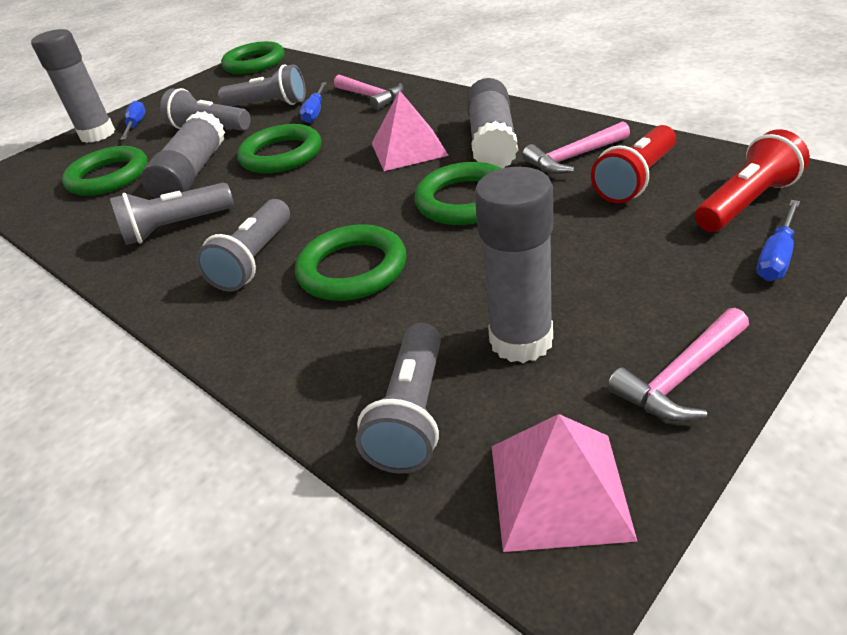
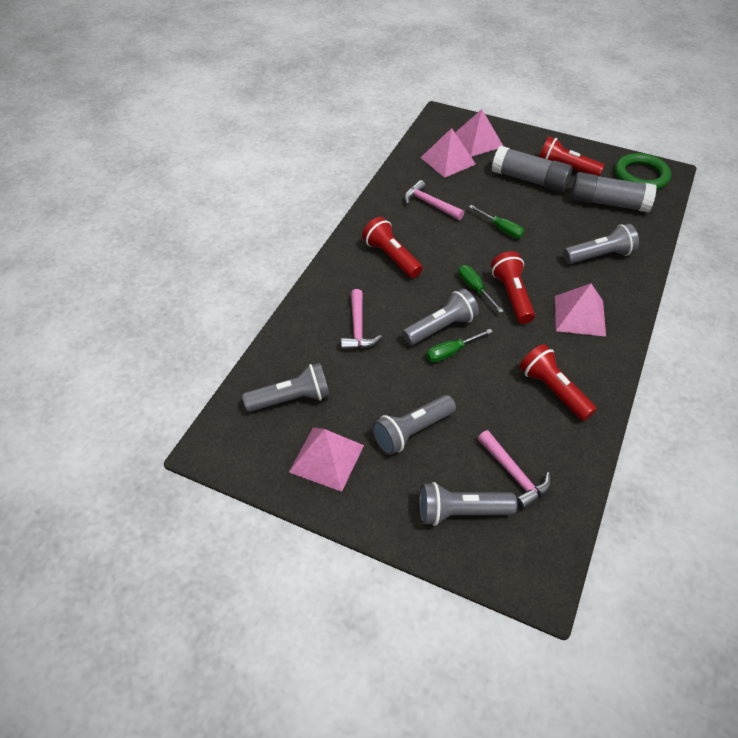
blue screwdriver: [121,101,146,140] [300,82,327,123] [756,200,800,281] = 3 -> none = 0
green ring: [62,146,148,196] [221,41,284,74] [237,124,321,173] [295,224,406,301] [414,162,502,225] = 5 -> [615,153,671,190] = 1
green screwdriver: none = 0 -> [426,329,493,363] [458,265,504,313] [469,205,524,238] = 3
grey glue stick: [31,29,115,143] [141,111,225,198] [466,78,518,168] [474,167,553,363] = 4 -> [492,146,572,192] [571,172,657,212] = 2
pink pyramid: [372,90,449,171] [492,414,638,552] = 2 -> [289,428,364,492] [421,128,476,178] [455,109,503,157] [555,283,606,337] = 4
red flashlight: [591,125,676,203] [695,129,810,232] = 2 -> [362,217,423,278] [491,251,535,324] [520,344,597,421] [539,136,605,176] = 4

